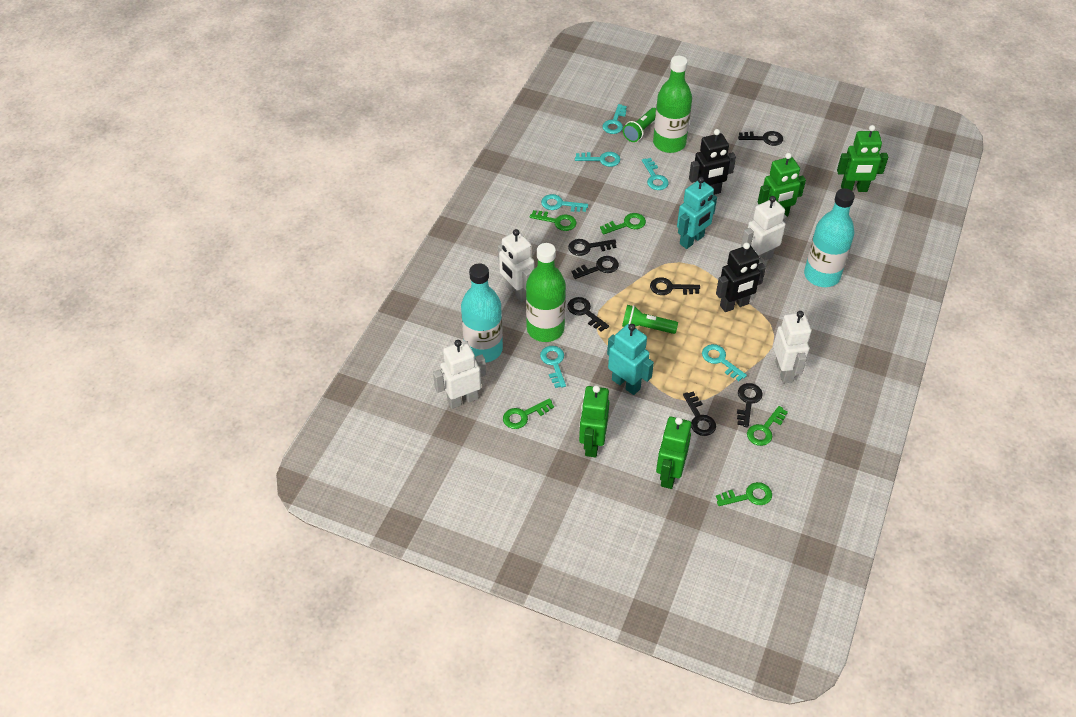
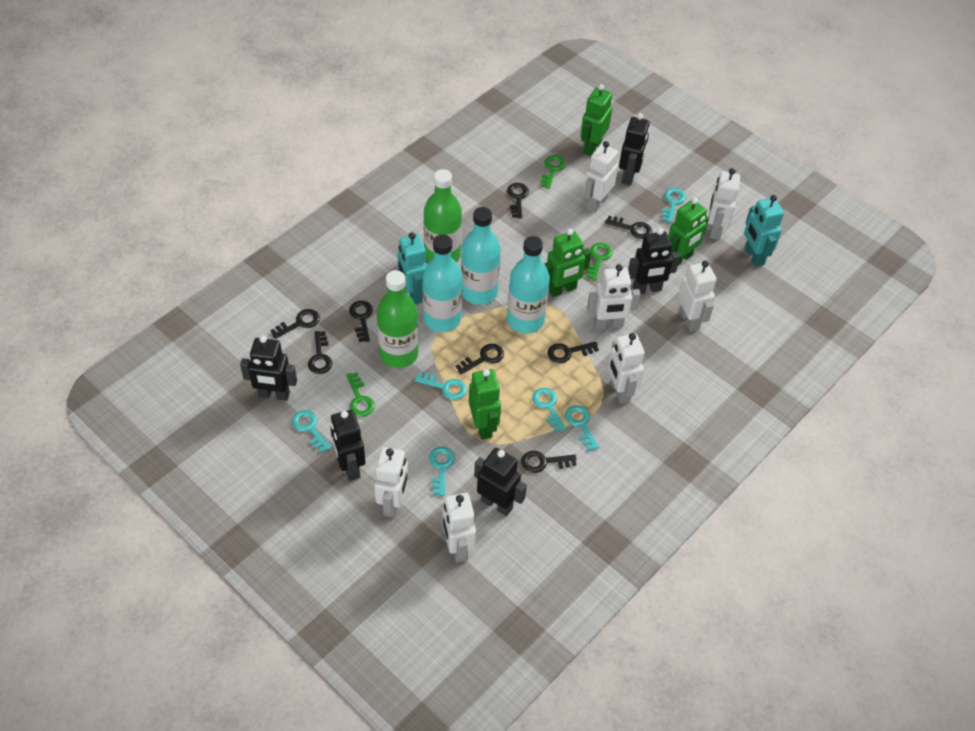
black key: [567,297,609,332] [568,239,616,256] [571,256,619,279] [650,277,700,295] [683,392,716,436] [737,383,763,428] [738,131,783,146] = 7 -> [270,309,320,339] [308,331,332,374] [349,301,373,342] [456,344,504,374] [507,183,529,218] [521,451,577,473] [548,341,599,363] [605,216,652,239] = 8
black robot: [689,129,736,195] [716,242,766,312] = 2 -> [240,336,297,401] [330,410,366,481] [474,448,527,516] [619,113,650,186] [628,228,680,294] = 5
green flashlight: [622,305,678,334] [623,108,656,142] = 2 -> none = 0
green key: [503,398,554,429] [530,210,576,231] [600,213,646,235] [716,482,772,506] [747,406,788,446] = 5 -> [346,372,375,417] [541,155,566,189] [587,243,613,280] = 3
turquoise bottle: [461,263,503,363] [804,188,855,287] = 2 -> [422,234,462,332] [461,207,501,305] [507,236,550,334] = 3
white robot: [433,340,486,409] [498,229,535,302] [741,196,787,263] [773,311,811,384] = 4 -> [374,447,408,518] [442,493,476,563] [583,141,618,213] [587,264,641,329] [608,333,645,404] [678,260,717,332] [708,168,740,240] = 7

